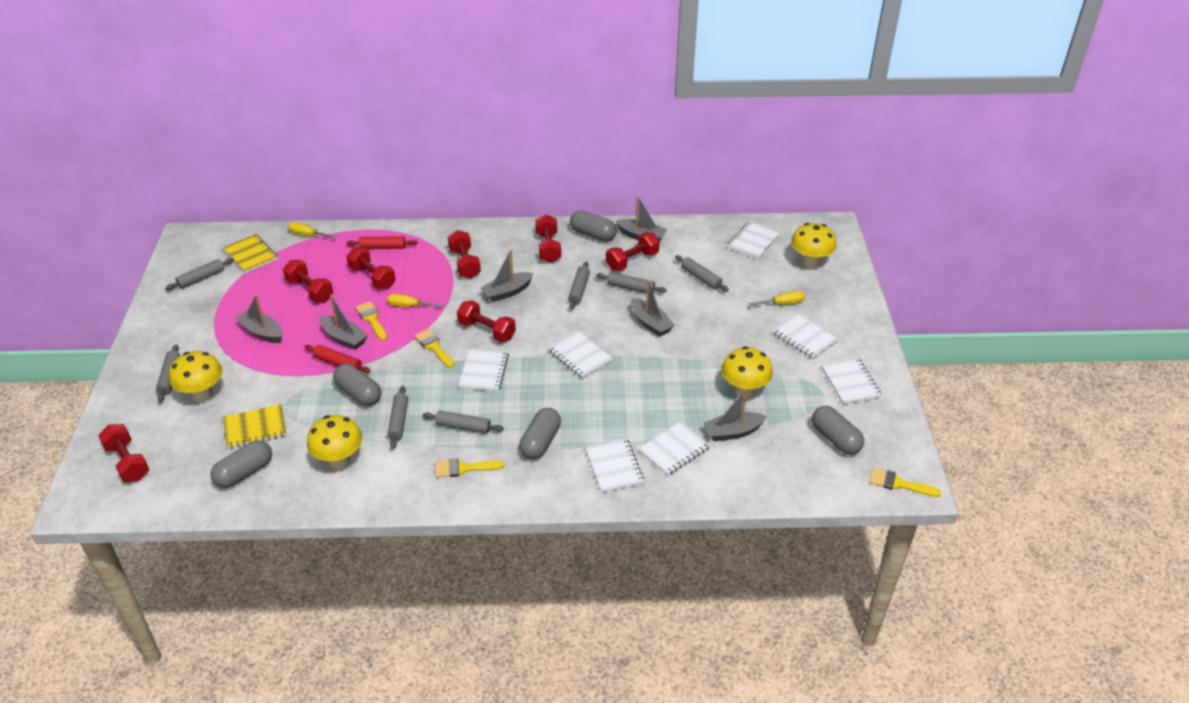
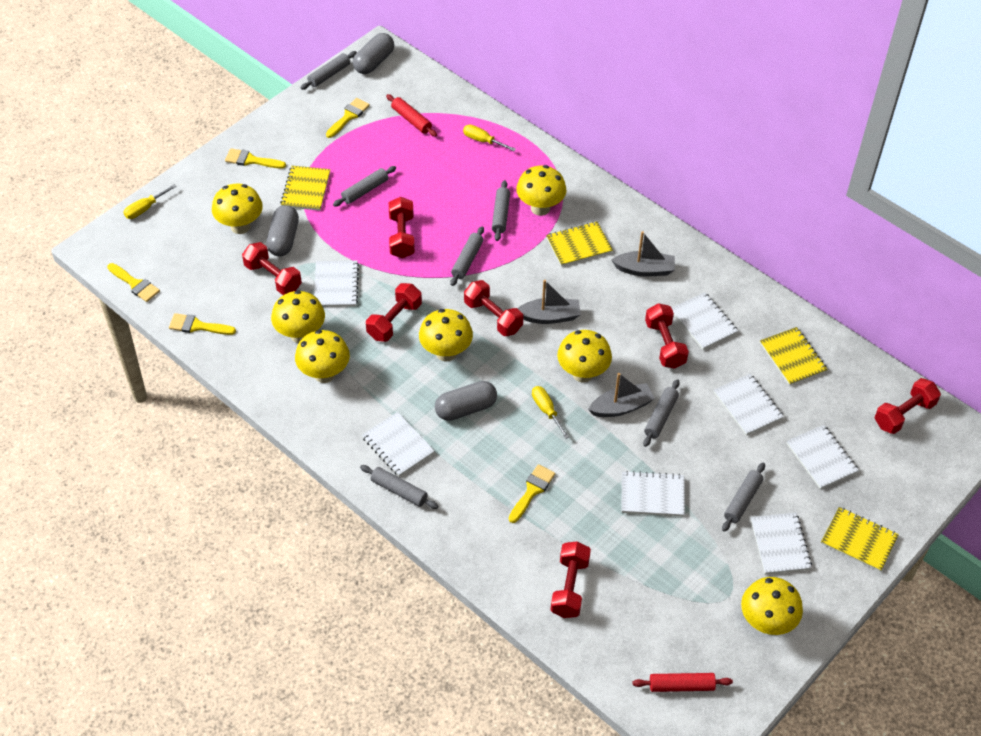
grey boat: [235,294,283,343] [320,295,368,350] [481,250,534,302] [616,195,668,241] [631,279,675,337] [703,389,767,441] = 6 -> [517,280,581,324] [588,373,655,417] [611,231,675,276] = 3
grey capsule: [210,440,272,488] [333,364,381,406] [519,408,561,459] [570,211,617,242] [812,406,864,455] = 5 -> [266,205,299,256] [353,33,394,74] [435,381,497,421] = 3
yellow brush: [356,301,387,341] [414,329,455,368] [436,458,504,477] [869,468,941,497] = 4 -> [107,263,160,302] [169,313,236,335] [225,148,286,169] [326,98,370,138] [509,464,555,523] = 5
yellow mushroom: [169,351,222,402] [307,415,362,469] [721,346,773,398] [791,223,837,269] = 4 -> [212,183,263,234] [271,290,325,343] [295,330,350,383] [419,309,473,362] [516,165,566,216] [557,330,612,383] [741,577,803,635] = 7
yellow notebook: [223,234,278,273] [223,404,287,449] = 2 -> [280,166,330,211] [546,222,613,266] [760,327,827,385] [821,507,899,572] = 4

